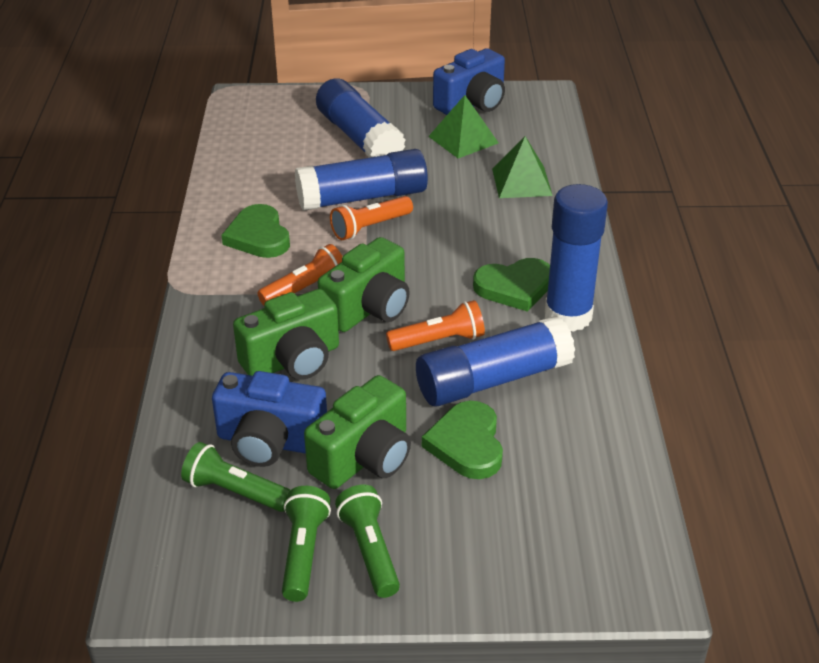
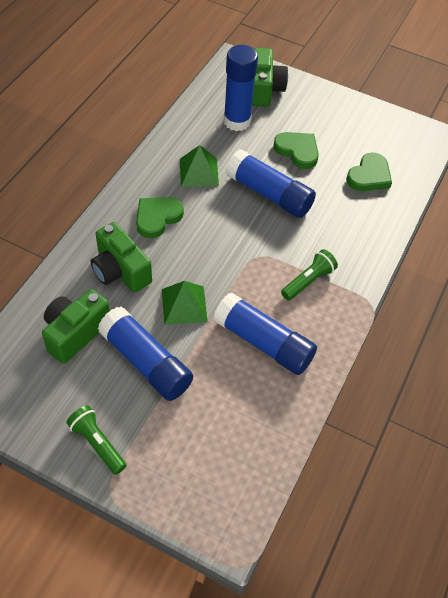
blue camera: [212,371,327,467] [433,48,505,115] = 2 -> none = 0
green flashlight: [181,442,290,512] [282,486,331,602] [335,485,400,598] = 3 -> [66,405,127,475] [281,249,338,301] = 2
orange flashlight: [257,244,343,306] [330,196,413,240] [386,300,485,351] = 3 -> none = 0

